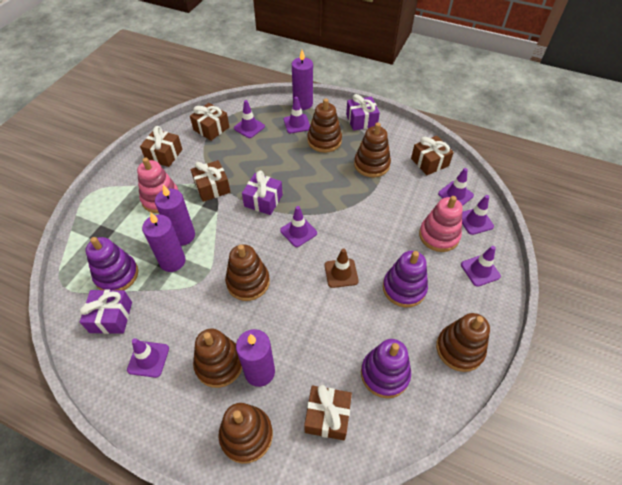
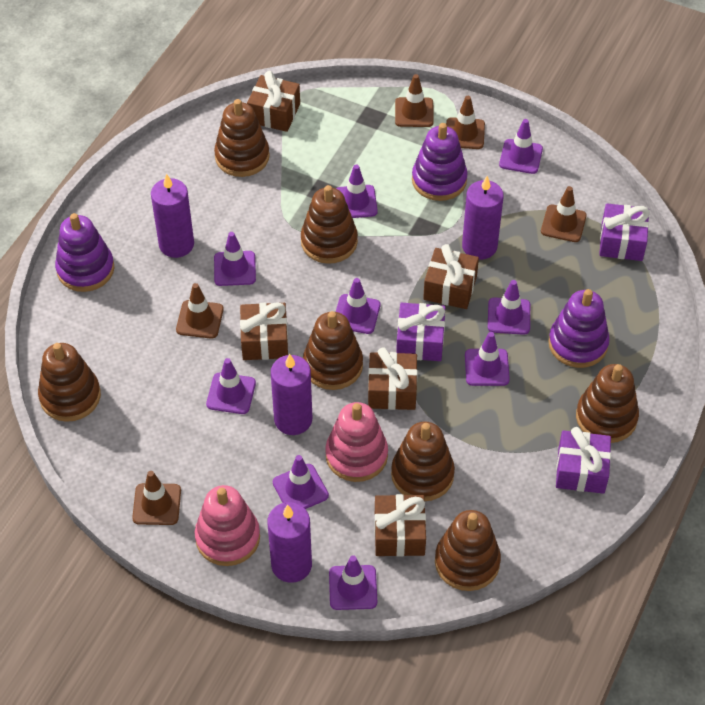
brown stacking toy: [193,329,242,388] [219,403,273,464] [225,244,270,301] [307,98,342,153] [354,123,391,178] [436,313,490,372] = 6 -> [38,343,101,422] [214,99,270,177] [301,185,358,264] [303,311,363,390] [391,421,455,501] [435,510,501,591] [576,364,639,443] = 7
brown traffic cone: [325,249,359,288] = 1 -> [132,471,181,525] [176,283,224,339] [395,74,434,127] [446,96,485,149] [541,186,587,242] = 5
purple traffic cone: [127,338,169,378] [234,100,265,138] [280,206,317,247] [284,97,310,133] [438,168,474,206] [461,246,501,287] [462,195,494,235] = 7 -> [206,358,256,414] [214,232,256,286] [273,455,329,509] [329,555,377,610] [336,165,378,218] [336,278,380,334] [465,332,510,386] [488,280,530,335] [499,119,543,174] = 9

